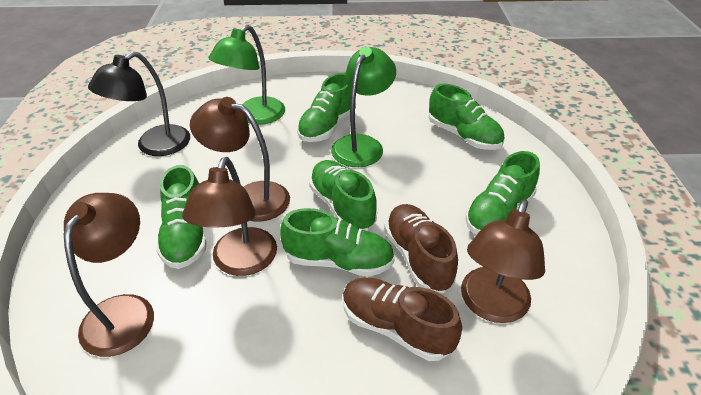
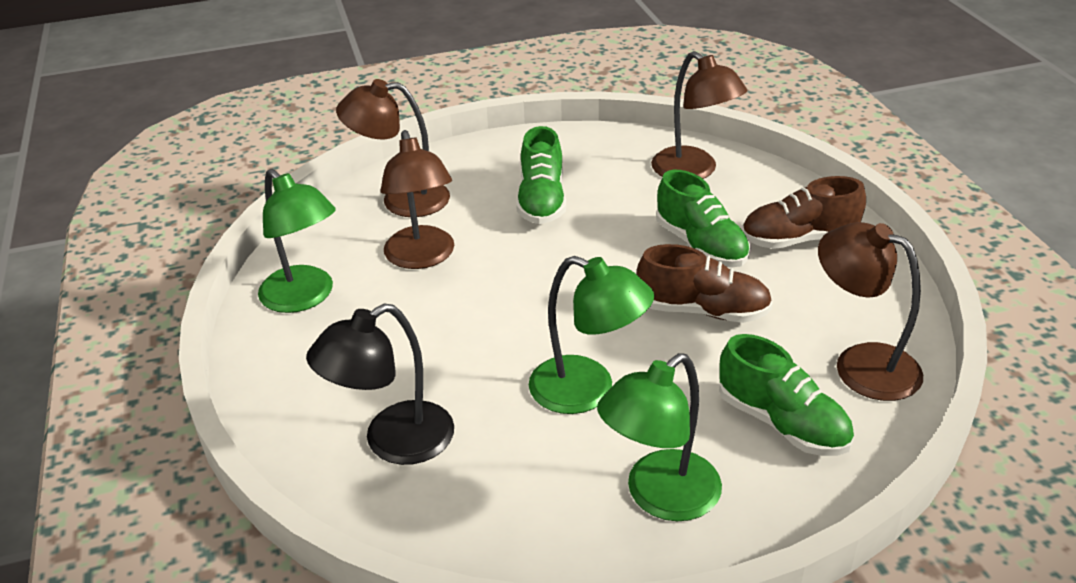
green lamp: [209,25,285,125] [331,47,396,167] = 2 -> [258,169,336,313] [529,256,654,414] [597,353,722,521] = 3
green shoe: [156,165,207,269] [280,208,395,277] [297,73,356,142] [309,160,377,231] [429,84,504,150] [465,151,540,234] = 6 -> [516,126,566,224] [656,170,750,268] [719,334,854,456] = 3

